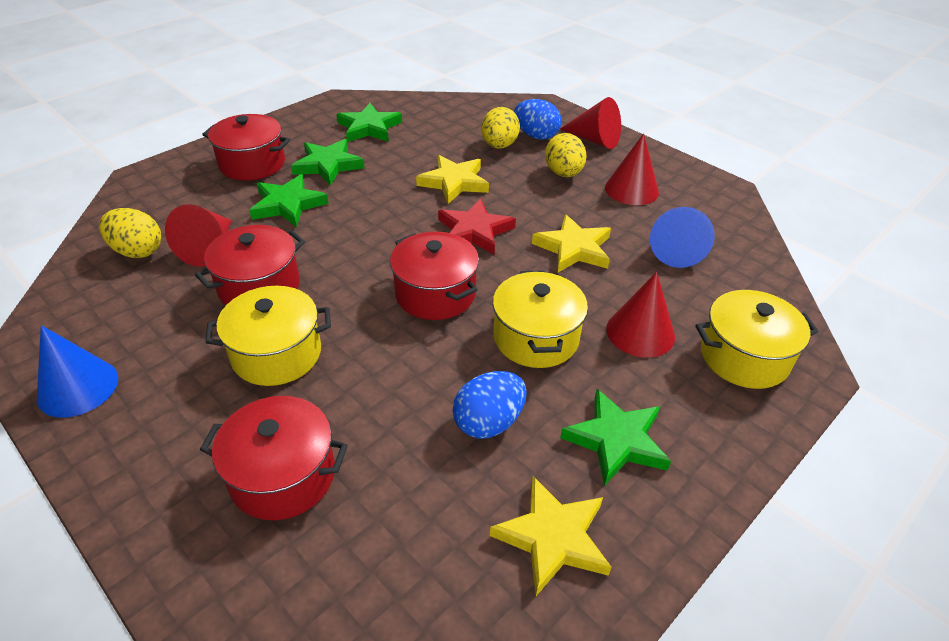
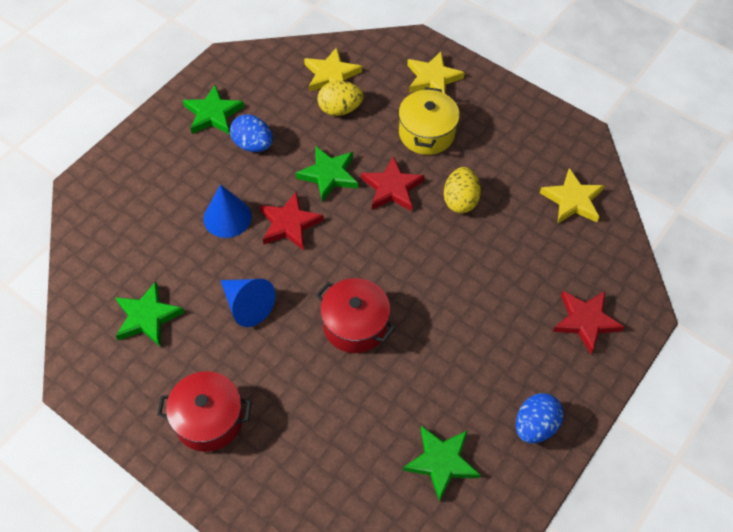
red cone: [165,204,232,267] [560,97,621,149] [605,133,659,205] [606,272,675,358] = 4 -> none = 0
red pot: [195,225,305,305] [200,396,348,520] [202,114,290,180] [390,232,479,320] = 4 -> [157,371,252,452] [316,278,396,353] = 2
red star: [438,198,516,254] = 1 -> [259,192,324,251] [361,156,425,211] [553,291,624,354] = 3
yellow egg: [99,208,161,258] [481,107,520,149] [545,133,586,177] = 3 -> [318,81,363,116] [444,167,481,213] = 2
yellow pot: [205,286,331,386] [493,270,588,368] [695,290,819,389] = 3 -> [398,87,460,155] = 1

